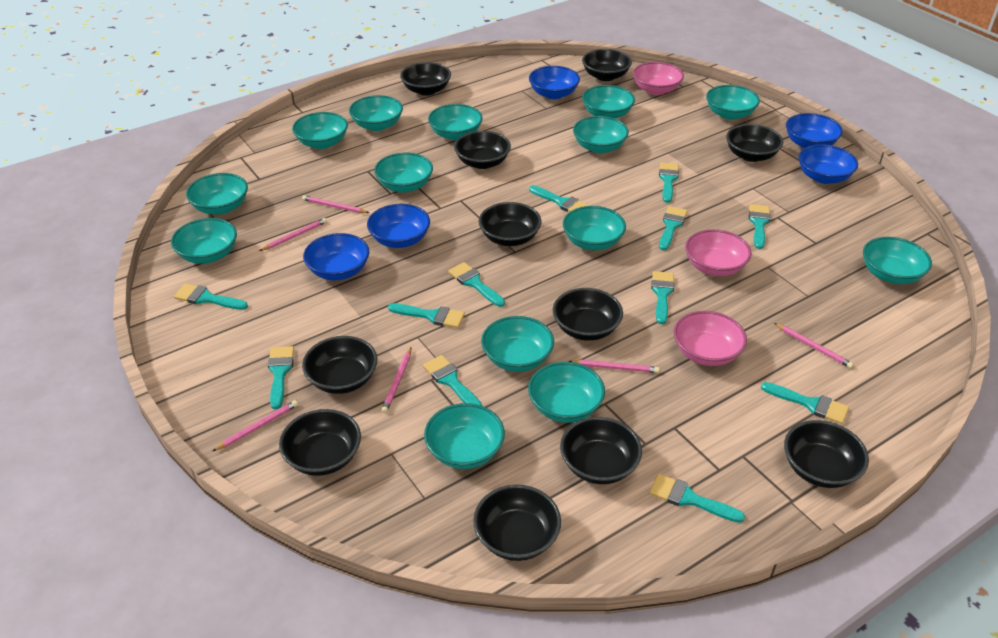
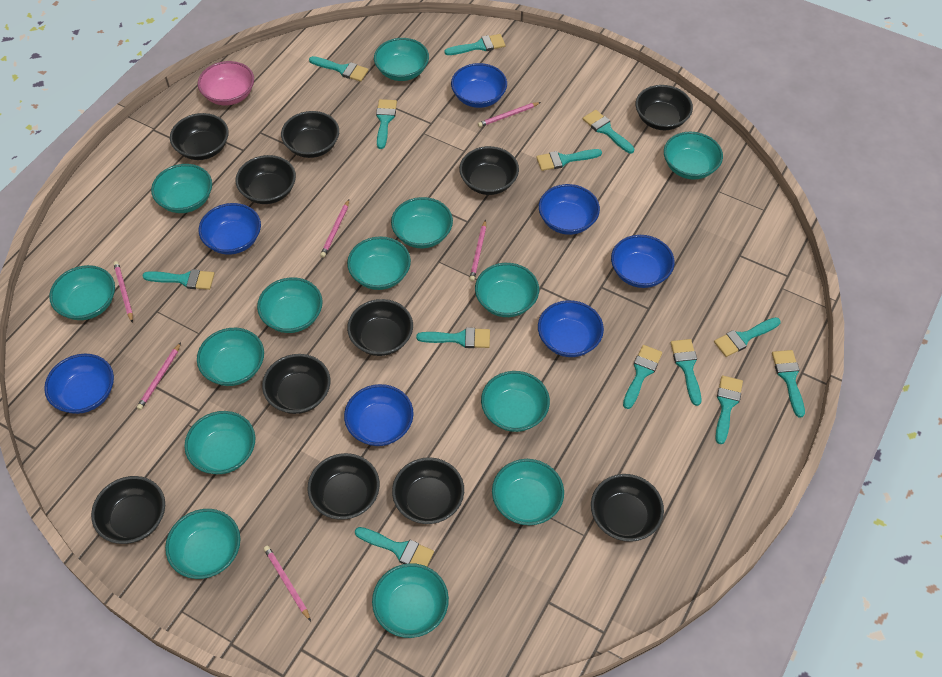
blue bowl: [303,233,369,280] [367,204,430,248] [529,66,580,99] [786,113,843,148] [798,144,858,184] = 5 -> [44,354,114,414] [199,203,261,255] [344,384,414,446] [451,63,507,108] [538,300,604,357] [539,184,600,235] [611,235,675,288] = 7
pink bowl: [633,62,684,95] [674,311,747,366] [685,229,752,276] = 3 -> [198,61,254,106] = 1
turquoise brush: [174,283,248,310] [268,346,294,409] [388,303,465,328] [423,355,482,406] [448,262,505,307] [529,185,590,212] [649,474,745,523] [651,271,674,324] [659,163,679,203] [659,206,687,250] [749,204,770,249] [761,382,849,424] = 12 -> [142,269,215,290] [309,56,368,82] [355,527,434,567] [376,99,397,149] [416,327,490,348] [444,34,505,55] [536,149,602,171] [583,110,635,153] [623,345,662,409] [671,339,701,406] [714,317,781,357] [715,375,743,444] [772,350,805,418] = 13

